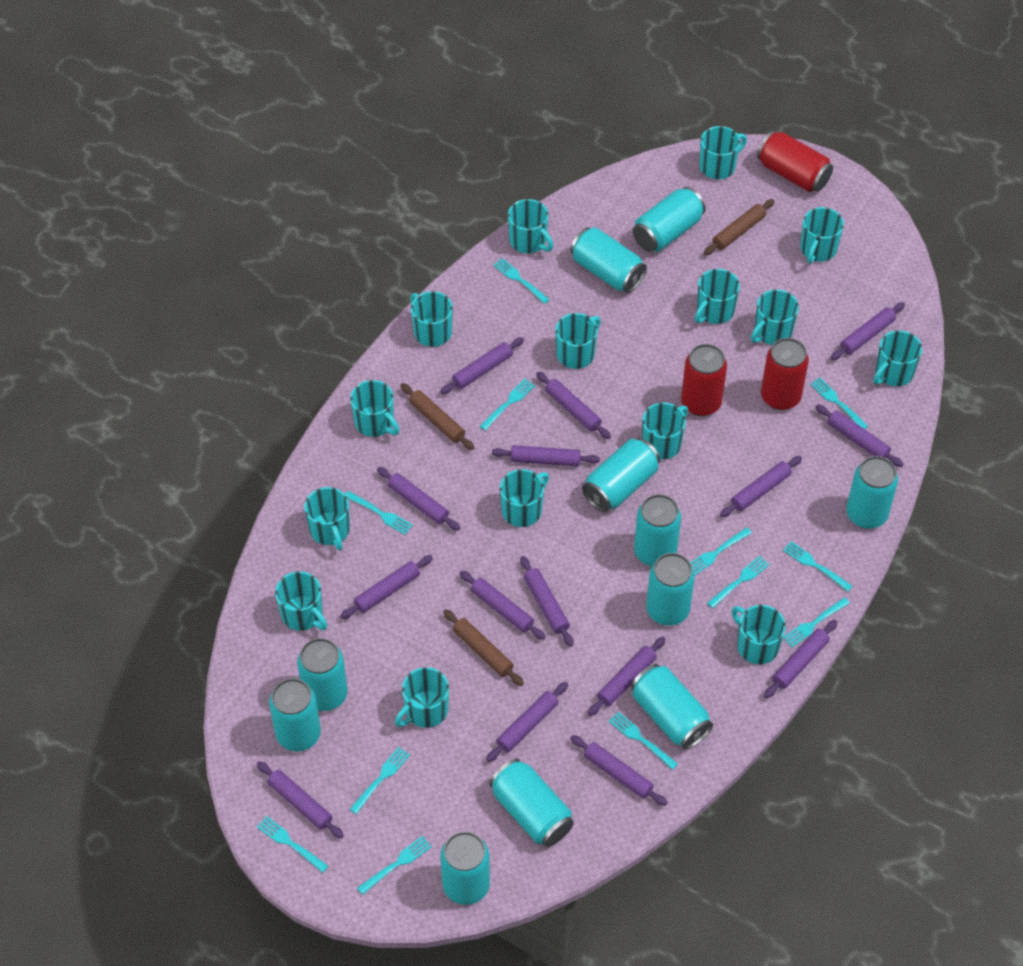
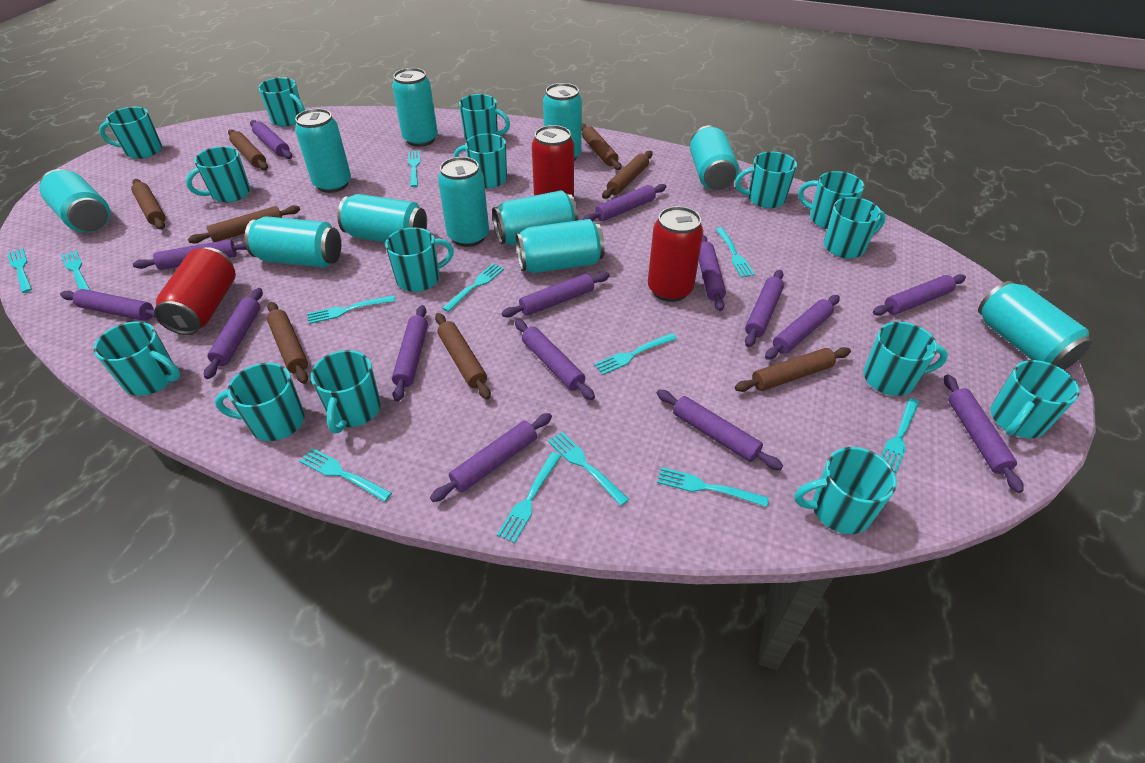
brown rolling pin: [400,383,474,450] [443,609,524,686] [704,199,775,255] = 3 -> [131,179,165,230] [188,205,300,243] [228,129,268,170] [267,302,308,384] [435,313,491,400] [582,123,622,170] [602,151,653,199] [735,347,851,392] = 8

